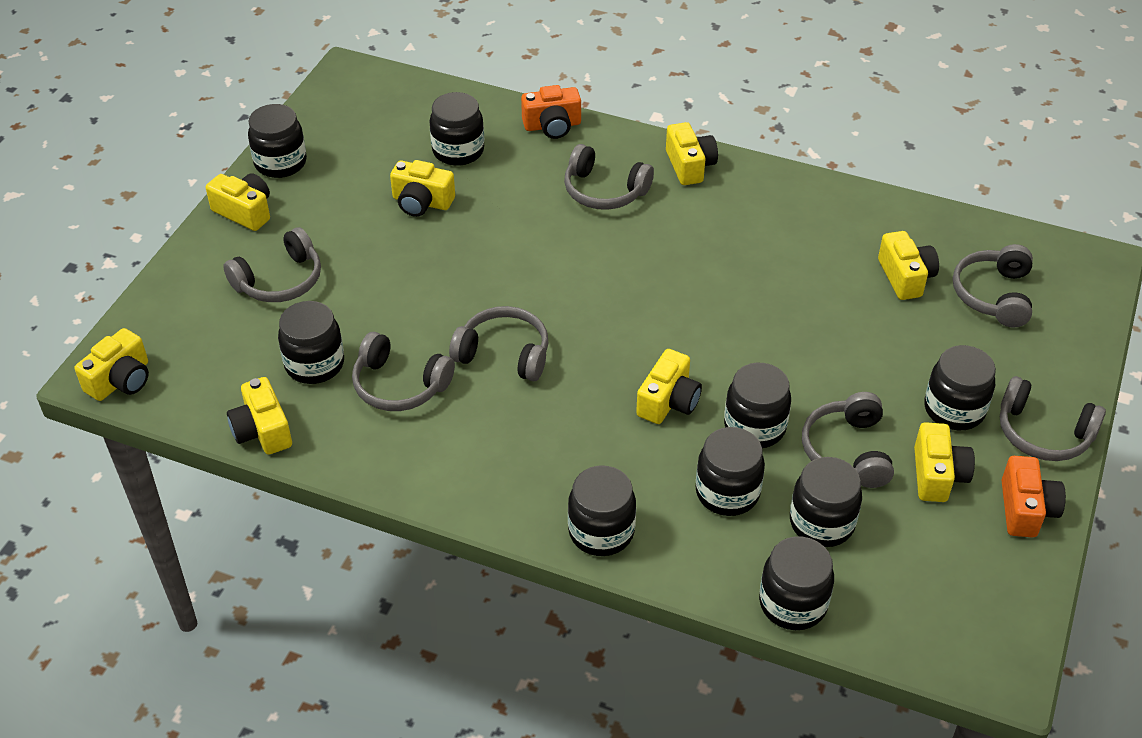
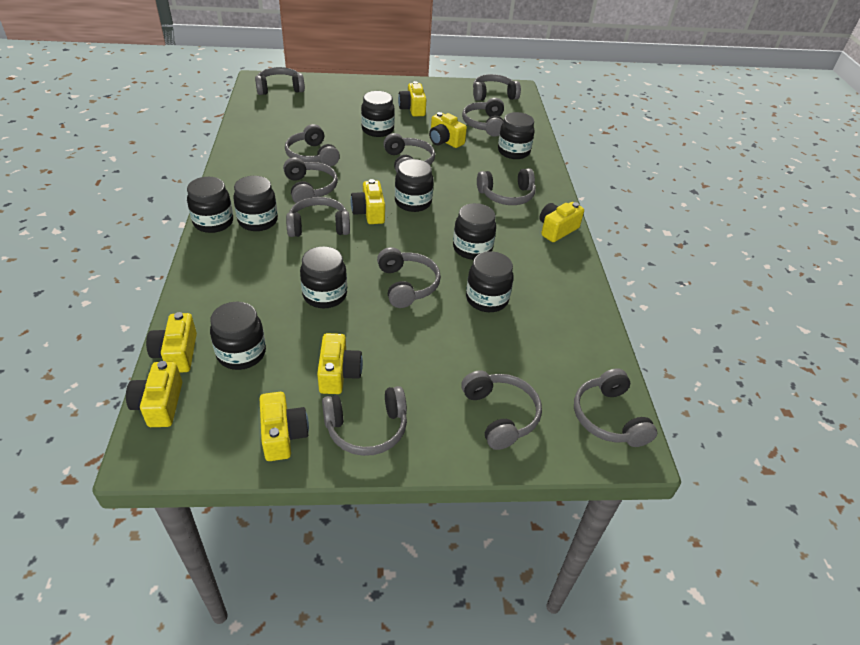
grey headphones: [223,227,321,302] [352,332,455,411] [449,306,548,381] [564,144,654,210] [802,392,894,488] [953,244,1033,328] [1000,376,1106,461] = 7 -> [255,67,305,95] [283,157,338,203] [285,124,340,167] [286,197,350,237] [322,386,407,456] [377,247,441,308] [383,133,435,172] [461,370,542,450] [462,98,504,137] [473,74,521,101] [477,168,536,205] [574,368,657,447] = 12
orange camera: [521,85,581,139] [1001,456,1066,538] = 2 -> none = 0

